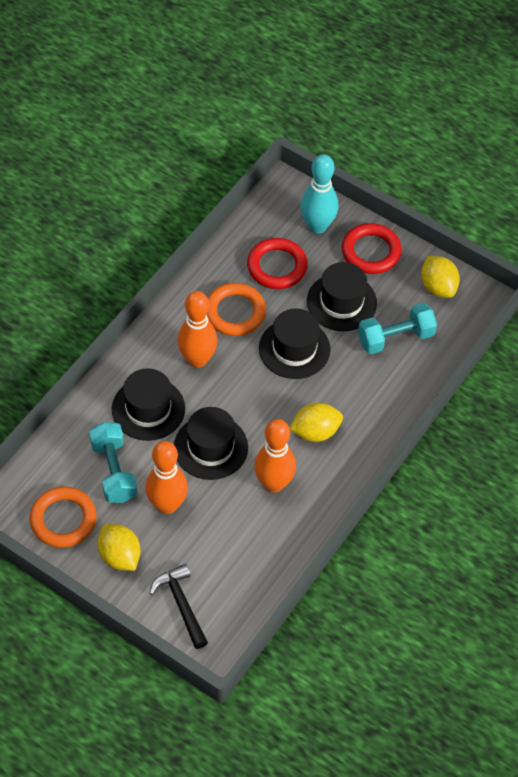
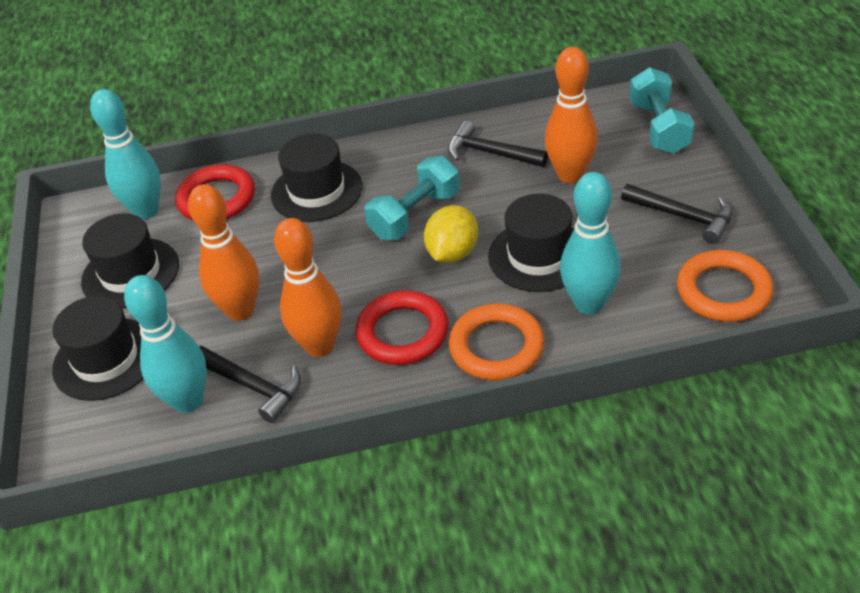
black hammer: [149,564,208,649] = 1 -> [199,346,301,423] [448,121,548,167] [621,184,732,244] = 3
turquoise bowling pin: [300,154,338,234] = 1 -> [90,89,161,219] [124,275,207,413] [560,172,621,315] = 3
yellow lemon: [97,524,140,571] [289,403,343,442] [421,256,460,298] = 3 -> [424,205,478,263] = 1

